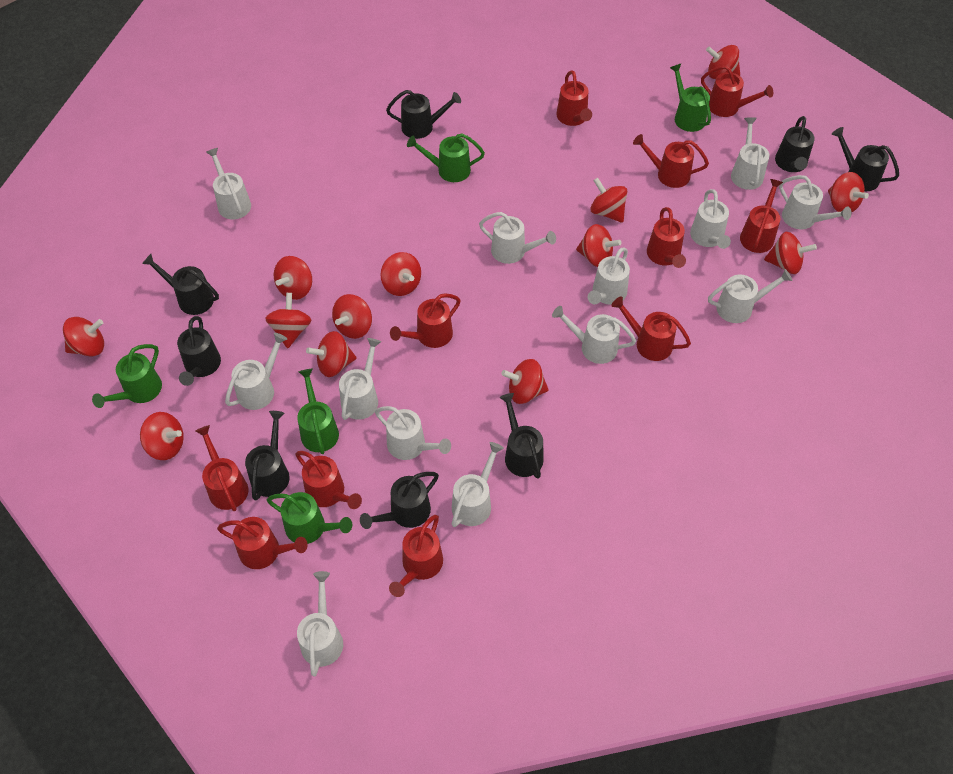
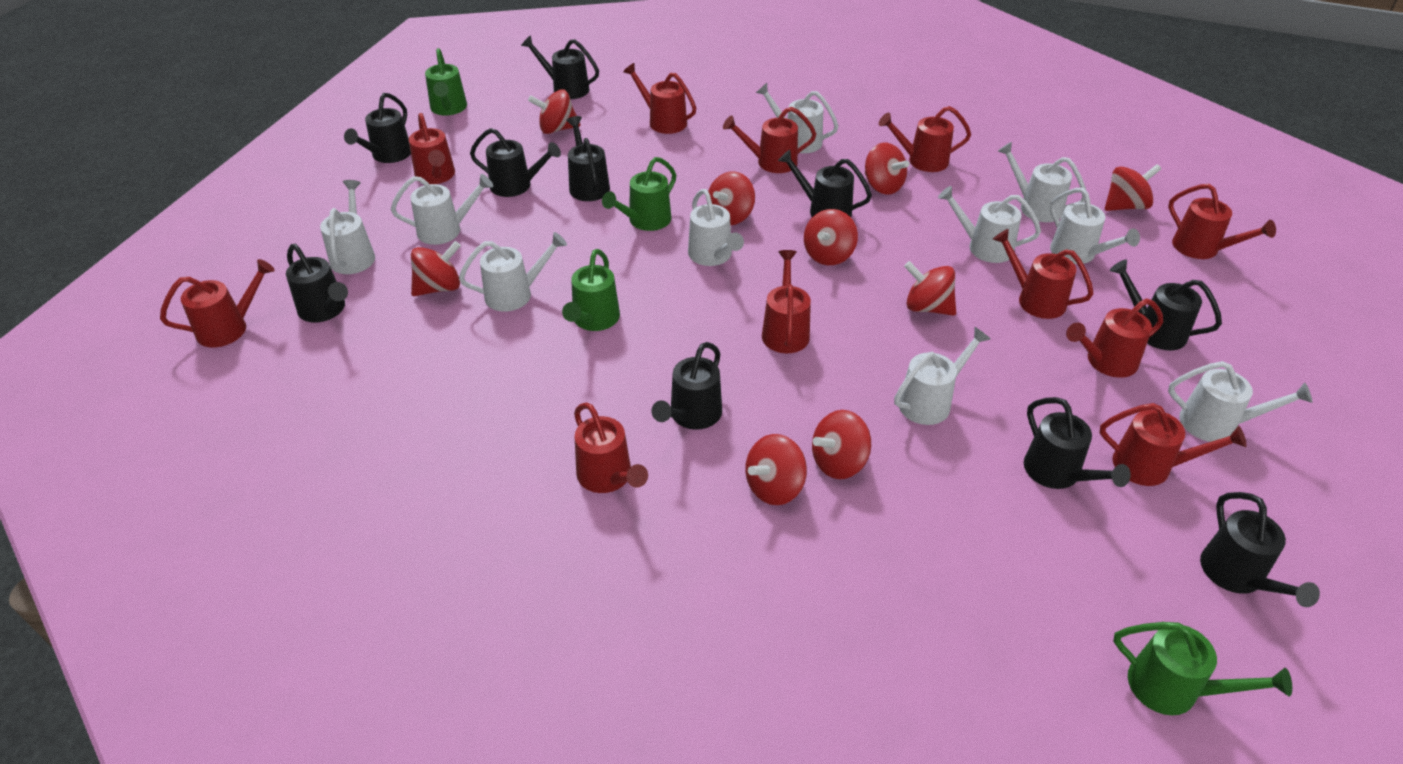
black watering can: [142,254,219,315] [177,316,221,386] [245,411,290,500] [360,472,439,529] [386,90,461,139] [499,393,543,478] [775,116,815,172] [832,127,899,191] = 8 -> [286,244,348,322] [344,93,411,163] [470,128,561,197] [521,35,599,99] [566,116,610,201] [651,342,722,430] [778,150,872,217] [1024,397,1131,489] [1110,260,1222,350] [1200,492,1320,607] = 10
green watering can: [92,344,162,408] [267,492,352,544] [297,369,339,454] [407,133,485,182] [670,64,711,132] = 5 -> [425,48,467,116] [562,249,620,331] [602,157,676,231] [1113,622,1292,715] = 4
red spinning top: [63,317,104,356] [140,412,184,460] [265,293,311,348] [274,256,312,300] [306,331,356,377] [332,294,372,339] [380,252,421,296] [502,359,549,404] [576,224,621,267] [590,178,627,223] [706,45,740,79] [764,232,817,274] [828,172,869,212] = 13 -> [411,241,461,296] [528,89,581,134] [708,172,755,225] [745,434,807,505] [804,209,858,265] [812,410,871,479] [865,143,909,195] [904,261,956,316] [1105,164,1161,211] = 9
white watering can: [206,148,251,220] [225,333,287,410] [297,571,343,676] [339,338,381,420] [375,406,451,460] [452,442,504,527] [479,212,556,264] [552,306,636,364] [588,248,630,305] [690,189,731,249] [708,269,792,323] [731,117,769,190] [779,175,852,229] = 13 -> [320,180,375,274] [391,174,493,245] [459,232,567,312] [688,189,744,266] [756,83,839,153] [894,327,990,425] [938,186,1041,263] [998,142,1086,222] [1050,188,1140,264] [1168,361,1312,442] = 10

